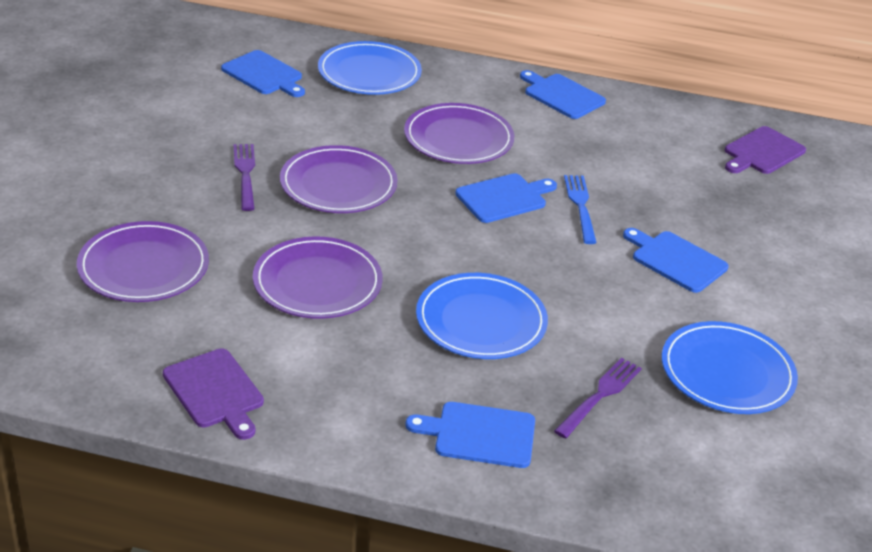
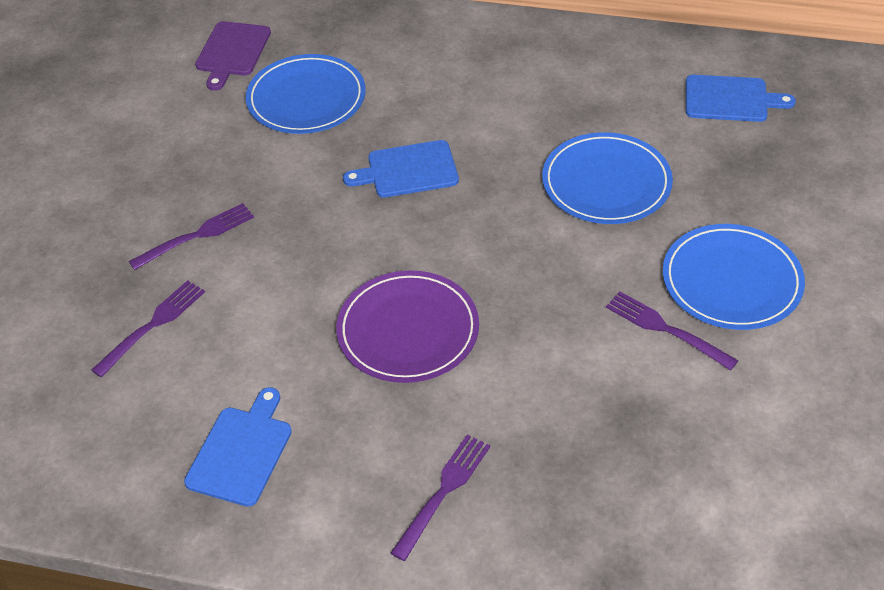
blue cutting board: [221,50,305,97] [406,402,535,468] [455,173,557,223] [520,70,606,119] [623,228,729,293] = 5 -> [184,387,292,507] [343,140,459,198] [686,75,796,122] = 3
blue fork: [564,175,597,244] = 1 -> none = 0
purple cutting board: [163,348,264,440] [725,126,806,174] = 2 -> [195,21,271,91] = 1
purple fork: [234,144,255,211] [554,358,642,439] = 2 -> [91,280,205,377] [129,203,254,270] [391,434,490,561] [606,291,739,371] = 4
purple plate: [77,221,209,302] [253,236,383,319] [280,145,398,213] [404,103,514,164] = 4 -> [336,270,479,383] = 1

